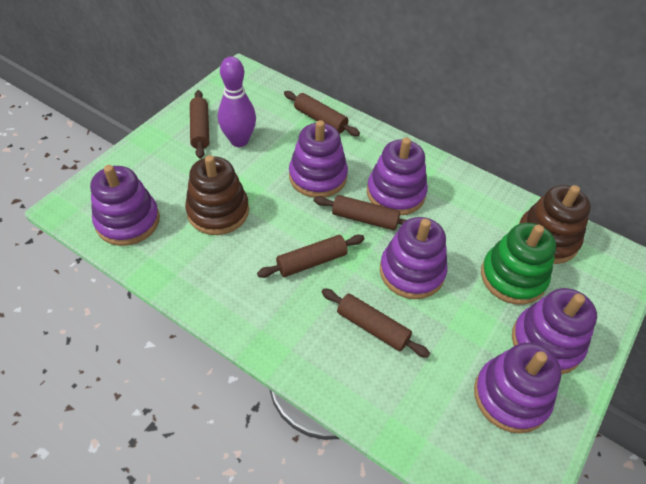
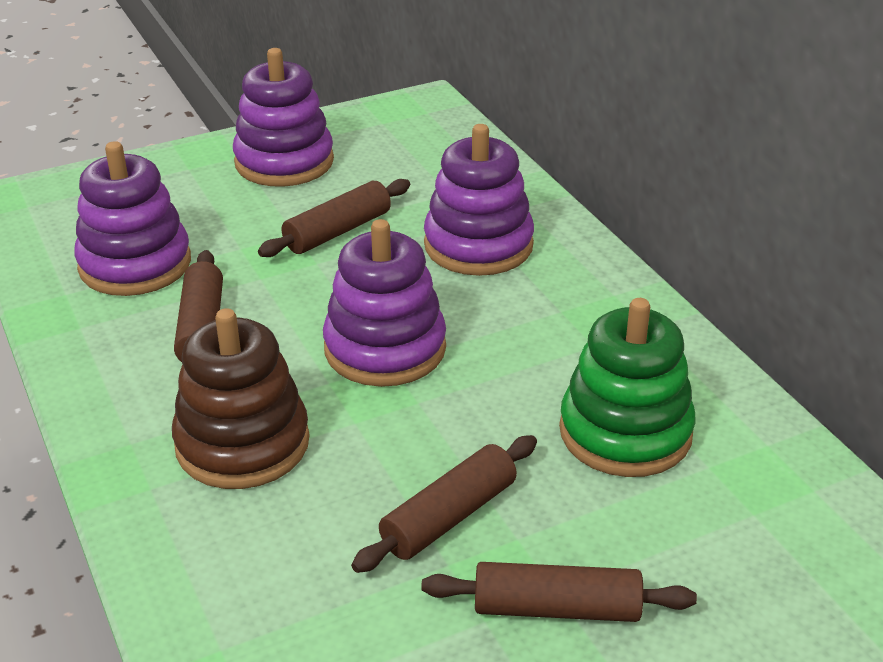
brown rolling pin: [190,90,209,159] [257,235,365,278] [284,91,360,136] [313,195,406,230] [321,288,430,358] = 5 -> [174,250,223,362] [258,179,410,257] [351,435,537,573] [421,562,697,622] = 4
brown stacking toy: [185,155,249,235] [519,185,591,264] = 2 -> [172,308,310,489] = 1
purple bowling pin: [218,56,256,147] = 1 -> none = 0
purple stacking toy: [90,165,160,246] [289,120,348,198] [367,138,428,216] [380,217,447,299] [474,342,561,433] [512,288,597,374] = 6 -> [74,141,191,296] [233,48,334,187] [323,219,446,387] [424,124,534,276] = 4

